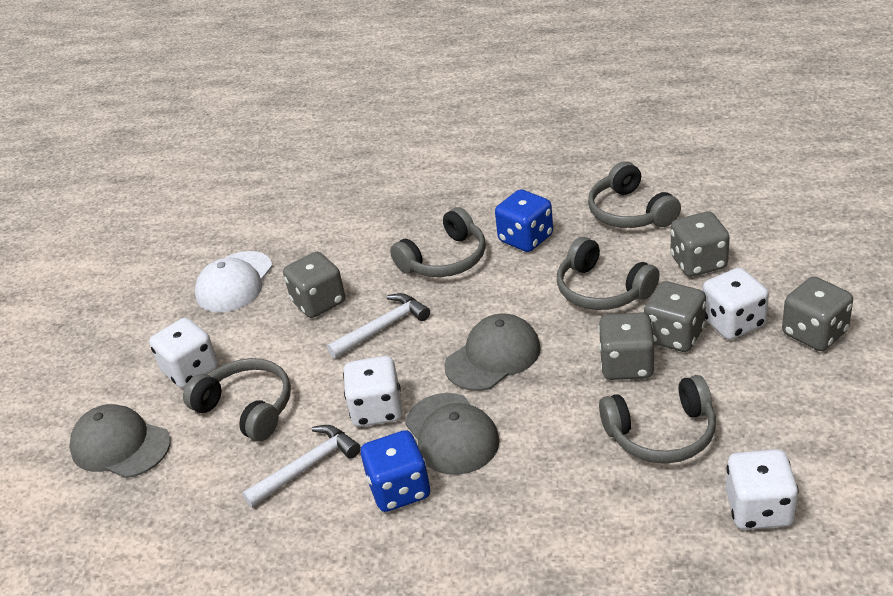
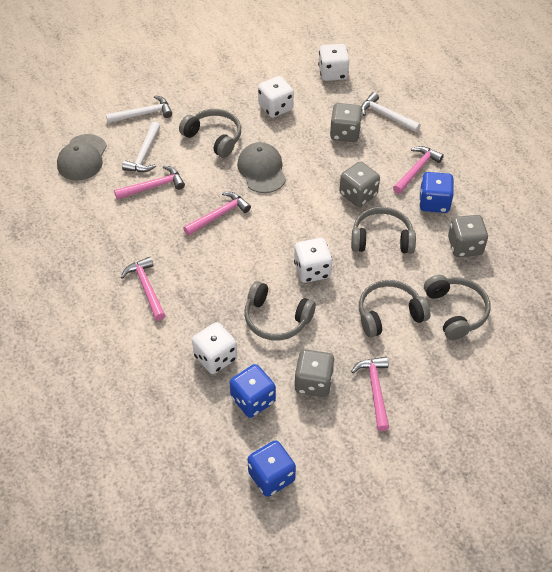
blue dice: [361,430,430,512] [495,189,553,252] = 2 -> [230,364,276,418] [247,440,296,497] [419,172,454,213] = 3
grey cap: [69,404,171,478] [405,393,500,475] [444,313,541,391] = 3 -> [57,134,107,180] [237,142,286,193] = 2
grey dice: [283,252,345,318] [598,312,655,380] [644,281,706,352] [671,211,730,277] [782,276,853,351] = 5 -> [294,349,335,397] [330,103,362,142] [339,161,380,207] [448,215,488,257] = 4
pink hammer: none = 0 -> [114,166,185,200] [121,257,166,321] [183,192,251,236] [351,357,389,431] [393,146,444,194] = 5
white cap: [195,251,273,312] = 1 -> none = 0
white hammer: [242,425,361,507] [327,293,430,358] = 2 -> [106,96,172,123] [122,122,160,172] [361,92,421,132] = 3

